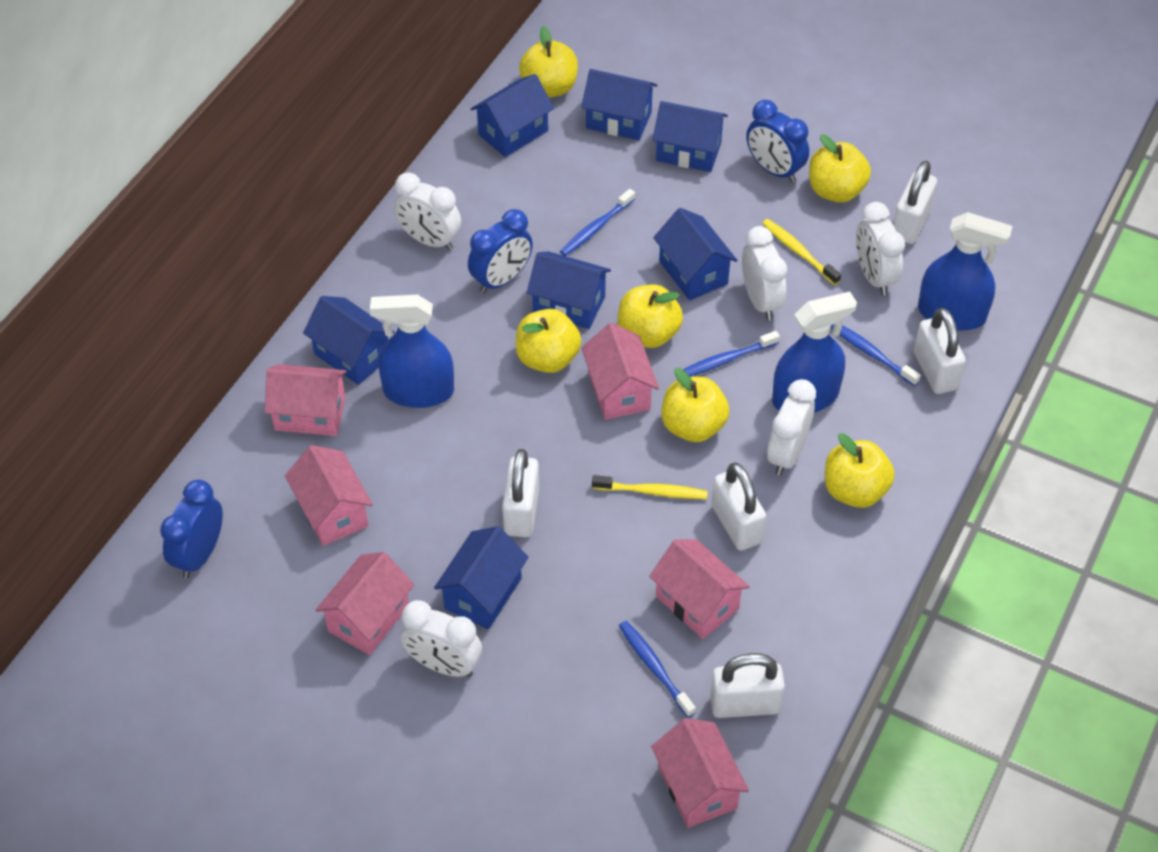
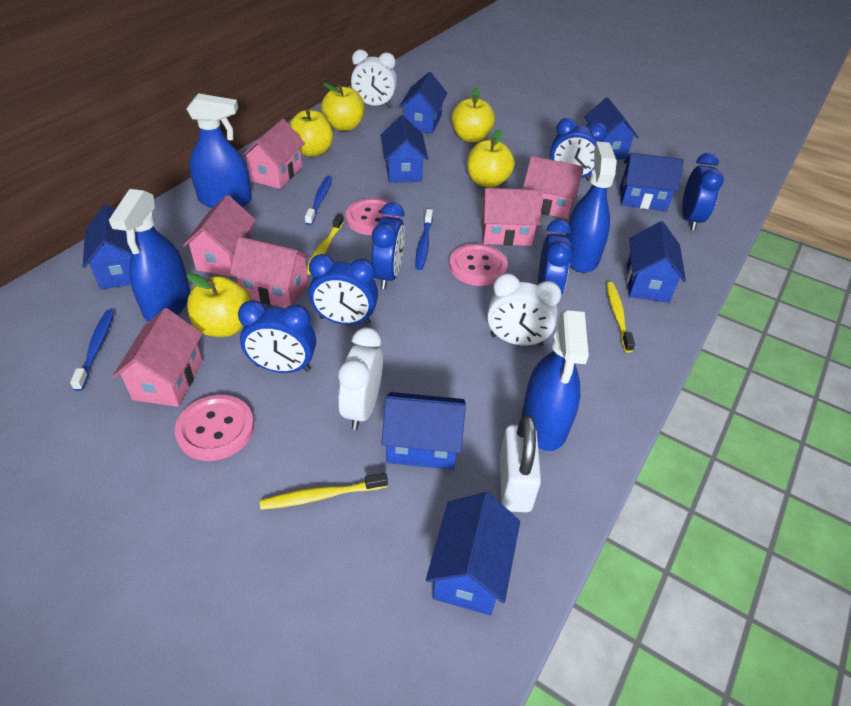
blue clock: [160,480,223,578] [468,209,533,294] [746,100,809,183] = 3 -> [238,300,316,373] [309,254,378,325] [371,202,405,289] [538,219,572,295] [550,118,607,181] [682,153,724,230] = 6
blue house: [303,296,395,385] [434,526,529,630] [471,74,554,157] [527,251,611,329] [581,69,657,140] [652,101,728,172] [653,208,738,301] = 7 -> [83,205,132,289] [381,115,428,183] [381,392,466,470] [399,72,447,134] [426,492,520,615] [584,97,638,160] [620,153,684,211] [627,221,686,303] = 8
blue spray bottle: [370,295,454,408] [772,292,857,413] [918,212,1012,331] = 3 -> [109,189,190,322] [187,93,252,208] [522,311,589,451] [566,141,617,273] = 4
blue toothbrush: [560,189,635,256] [619,621,696,718] [683,331,780,376] [831,324,921,386] = 4 -> [70,310,114,391] [305,176,332,225] [415,209,433,270] = 3
pink button: none = 0 -> [175,395,254,461] [346,198,400,235] [449,244,508,286] = 3
white clock: [394,173,461,251] [400,600,482,677] [742,226,787,320] [767,379,816,476] [856,202,905,295] = 5 -> [338,327,383,430] [351,50,397,107] [487,273,561,346] = 3
white padlock: [502,449,539,537] [710,653,785,718] [712,462,766,551] [893,161,937,244] [914,308,966,394] = 5 -> [500,415,541,512] = 1
yellow apple: [516,309,581,373] [519,26,578,98] [618,284,683,348] [661,368,729,442] [809,135,871,203] [825,433,895,508] = 6 -> [187,273,252,337] [289,110,333,157] [321,83,365,131] [451,87,495,142] [467,129,515,188] = 5
yellow toothbrush: [592,475,708,499] [762,219,841,285] = 2 -> [260,473,388,510] [306,214,344,275] [606,282,635,353] = 3

